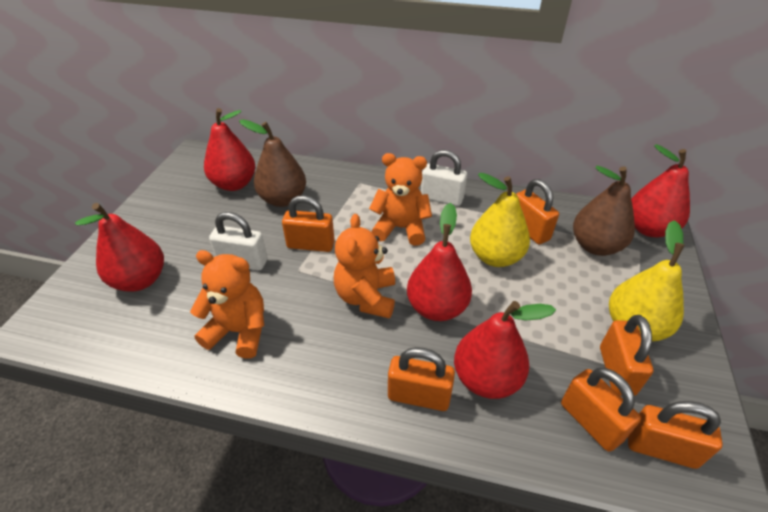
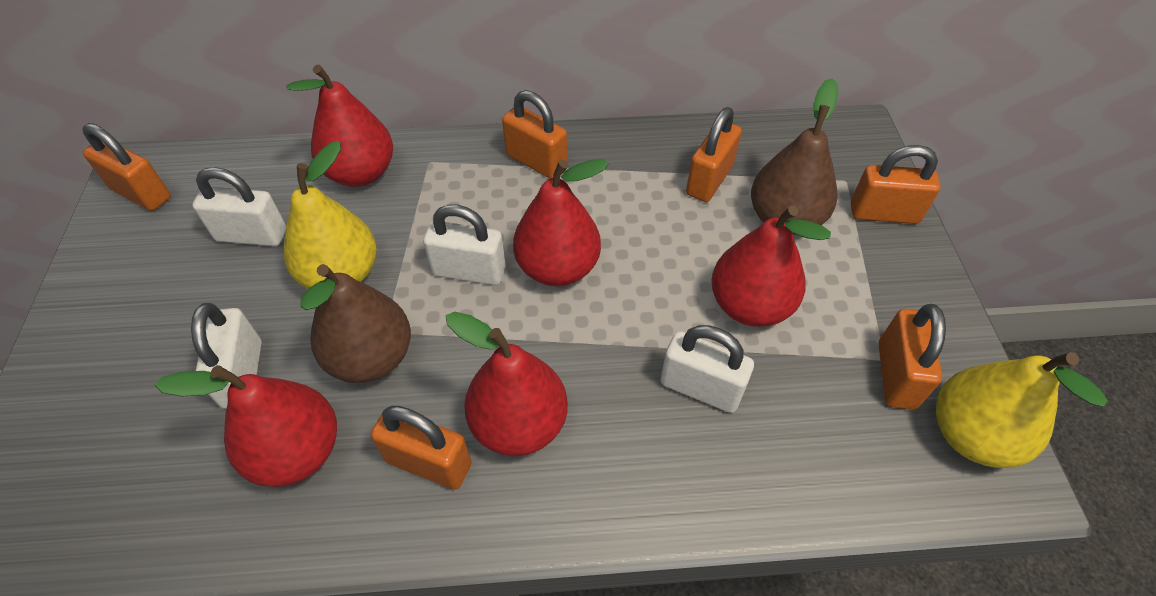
orange teddy bear: [190,250,264,358] [334,214,395,318] [369,153,432,246] = 3 -> none = 0
white padlock: [209,212,268,270] [421,150,467,206] = 2 -> [191,303,262,409] [192,167,286,246] [423,205,506,285] [660,325,754,413] = 4

